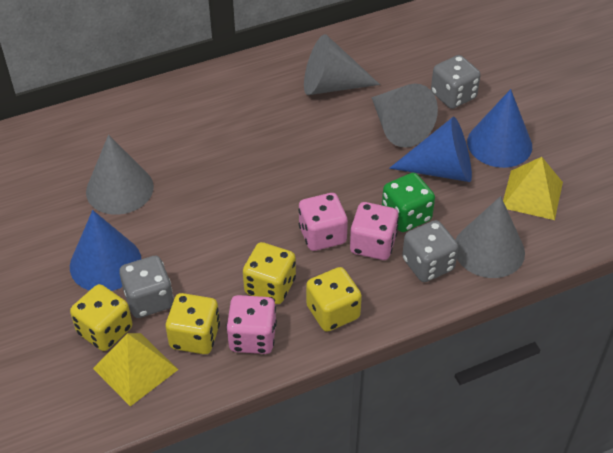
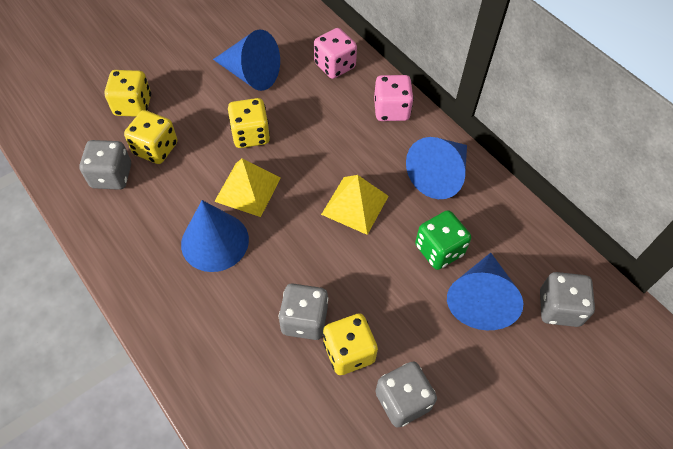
blue cone: [70,210,141,291] [389,116,472,182] [467,89,532,168] = 3 -> [181,200,249,272] [213,30,280,91] [406,137,467,199] [447,253,524,330] = 4
grey cone: [86,135,154,215] [304,34,380,95] [372,84,438,148] [455,196,525,278] = 4 -> none = 0
grey dice: [119,256,174,318] [402,220,459,282] [431,55,481,109] = 3 -> [79,140,131,190] [279,283,328,340] [375,361,437,428] [540,272,595,327] = 4
pink dice: [226,295,277,354] [298,193,348,251] [350,202,399,260] = 3 -> [314,28,357,79] [374,75,414,121] = 2

